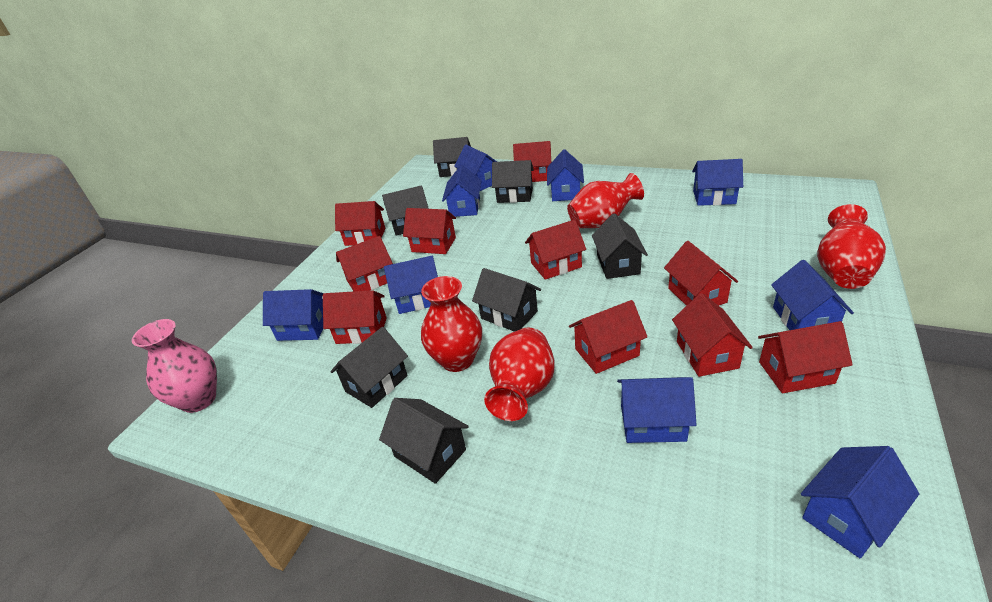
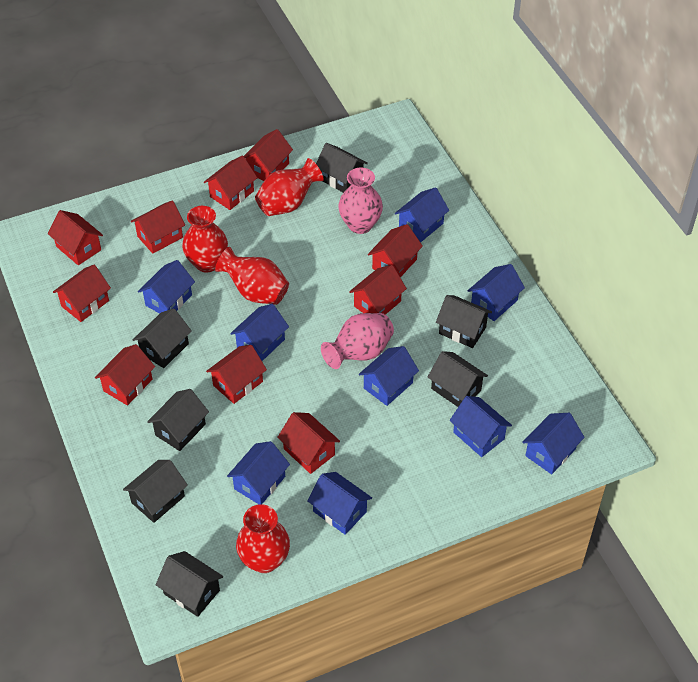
pink vase: [132,319,217,413] = 1 -> [321,313,394,369] [338,167,383,234] = 2

